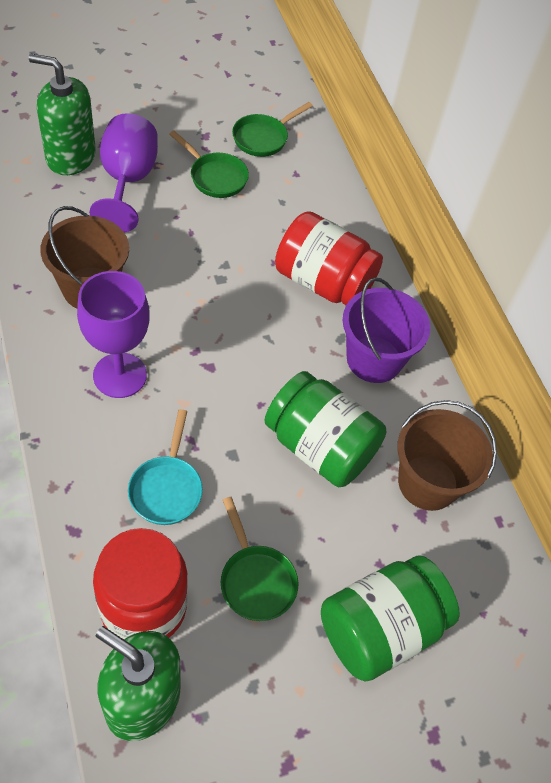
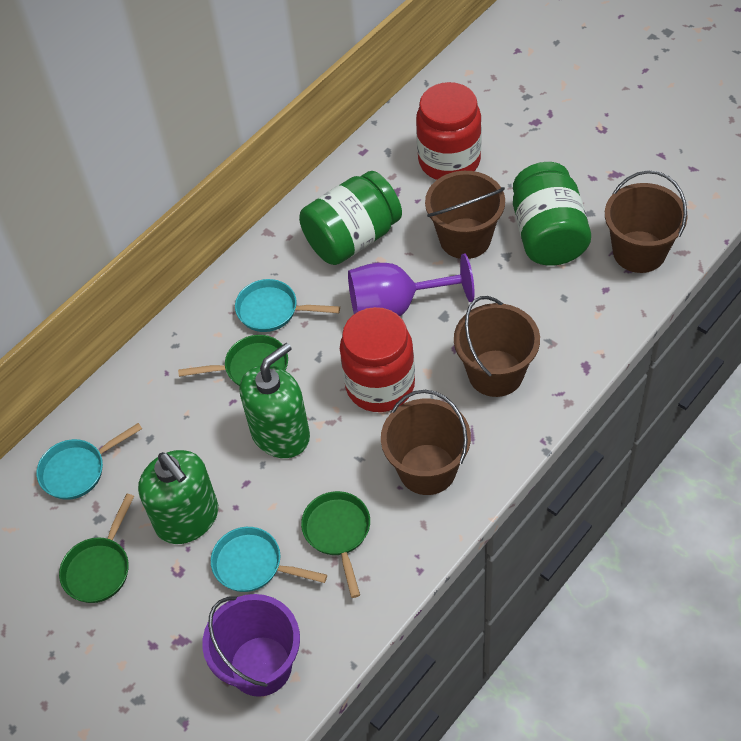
brown bucket: [40,206,129,308] [397,400,497,511] = 2 -> [381,390,471,495] [425,171,505,259] [454,296,540,397] [605,170,688,273] = 4
purple goblet: [77,271,150,398] [89,113,158,232] = 2 -> [348,254,475,316] = 1
turquoise pan: [128,409,203,525] = 1 -> [37,423,142,500] [211,527,327,592] [235,279,340,332] = 3

